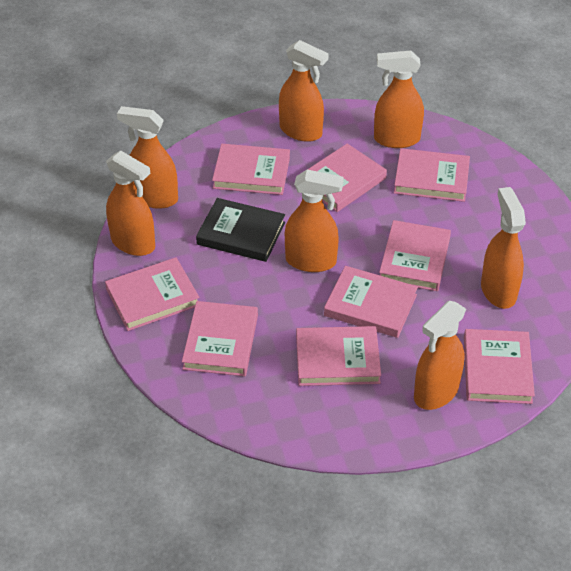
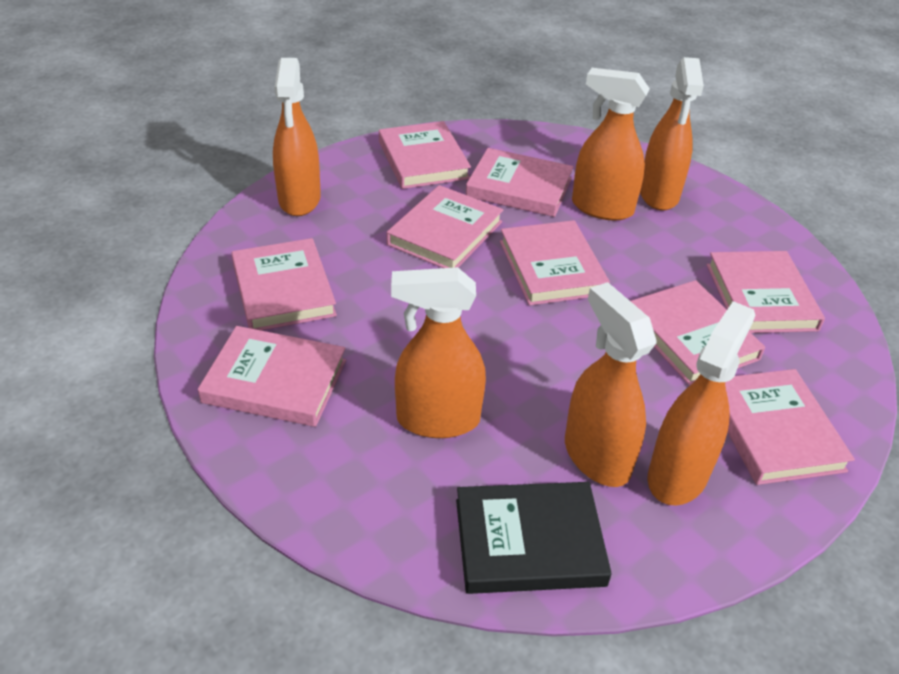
orange spray bottle: [106,151,155,256] [117,106,178,209] [279,40,329,142] [285,170,344,272] [374,51,424,148] [414,301,466,410] [481,187,526,309] = 7 -> [273,58,321,216] [391,267,486,438] [565,282,657,487] [572,68,650,221] [640,57,704,210] [648,301,755,505] = 6

